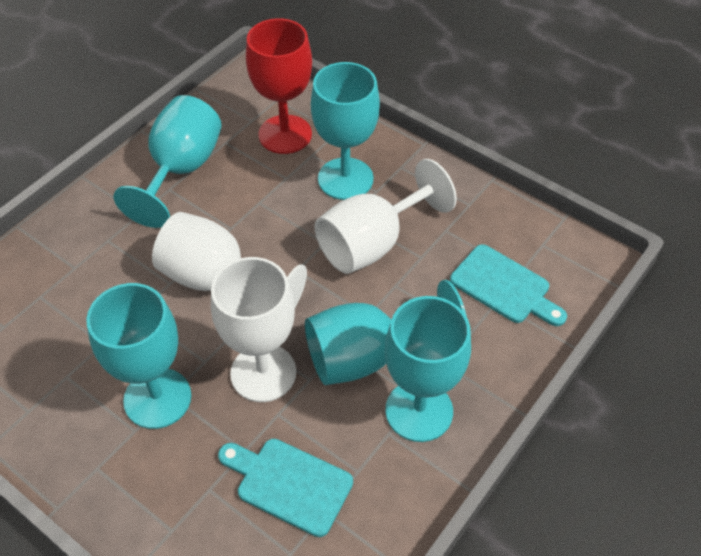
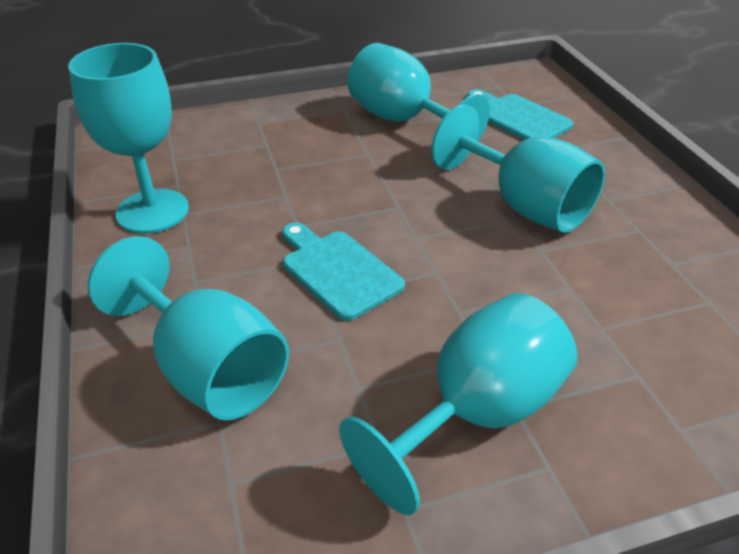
red goblet: [246,18,312,154] = 1 -> none = 0
white goblet: [152,212,307,307] [211,257,296,402] [315,159,457,274] = 3 -> none = 0

